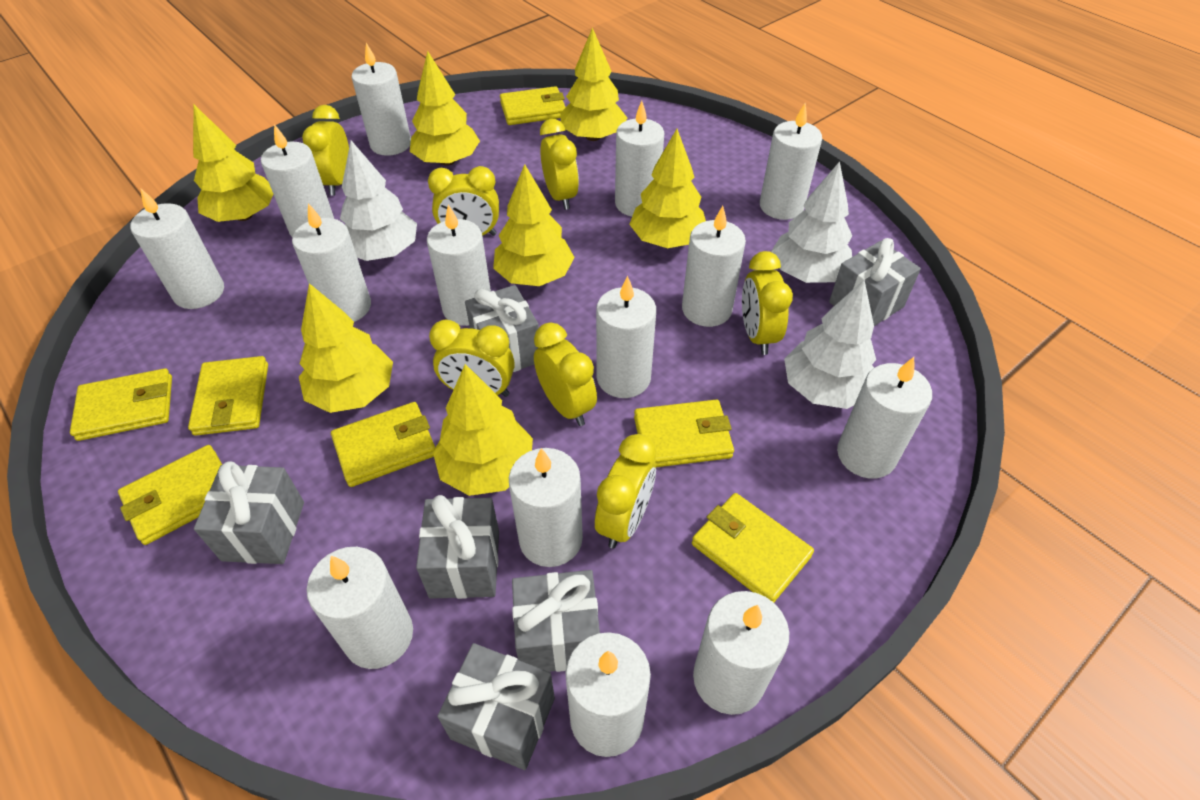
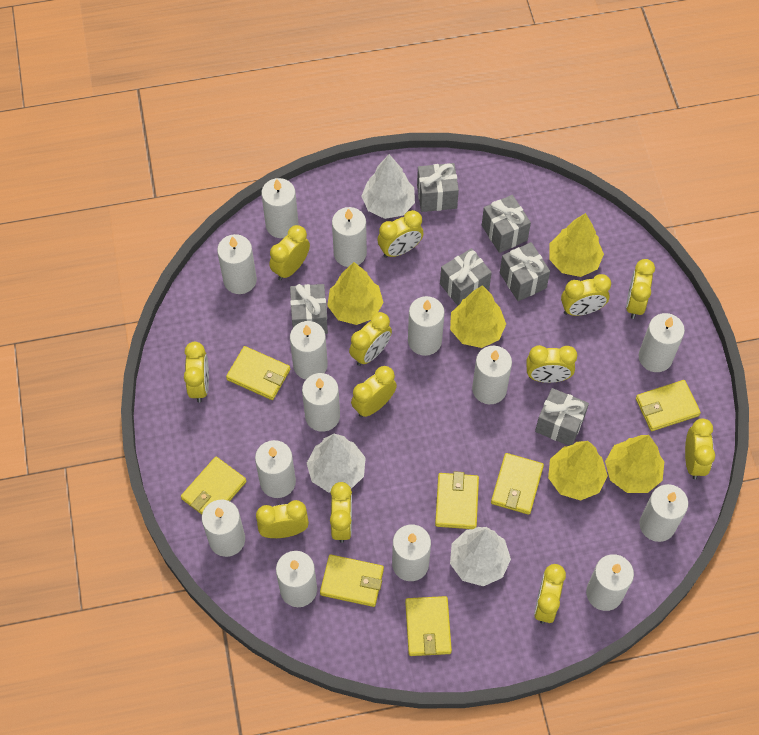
yellow clock: [302,105,349,195] [428,166,499,236] [429,320,515,397] [534,323,597,426] [540,119,579,210] [595,434,656,549] [742,251,793,355] = 7 -> [184,342,209,402] [256,500,309,538] [269,225,310,281] [330,482,352,543] [349,312,392,366] [351,366,397,417] [377,210,424,258] [526,345,577,383] [534,564,566,624] [561,274,611,316] [626,259,655,319] [685,418,715,479] = 12
yellow tree: [193,105,273,222] [299,283,393,413] [410,51,480,166] [433,364,533,496] [493,164,575,286] [561,28,627,141] [629,129,706,248] = 7 -> [327,262,384,325] [450,285,506,348] [548,441,608,501] [549,213,604,277] [605,435,664,493] = 5

